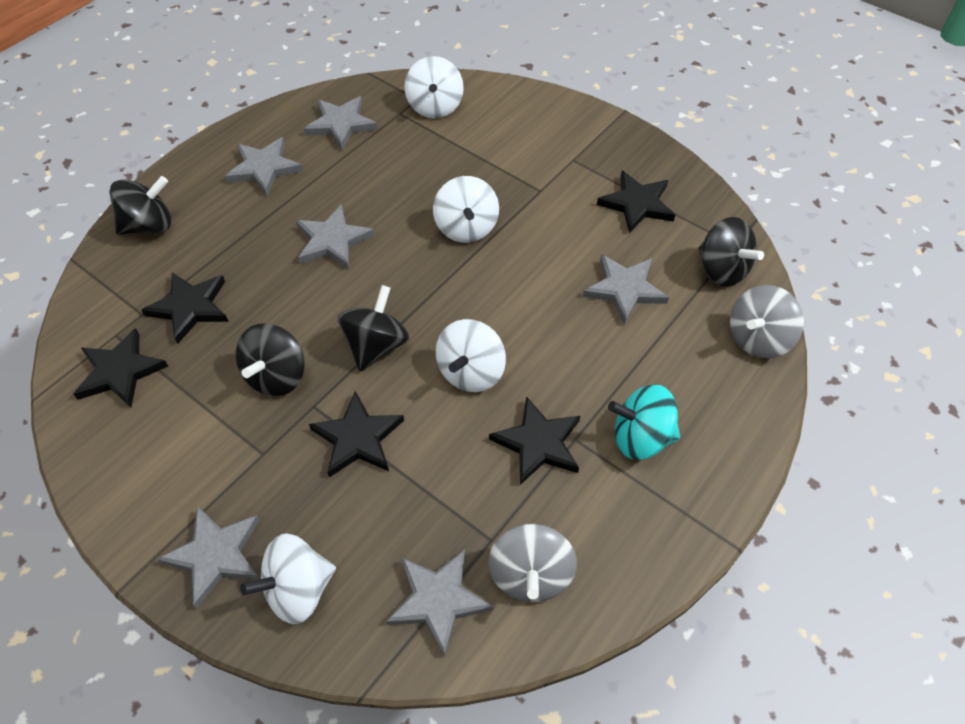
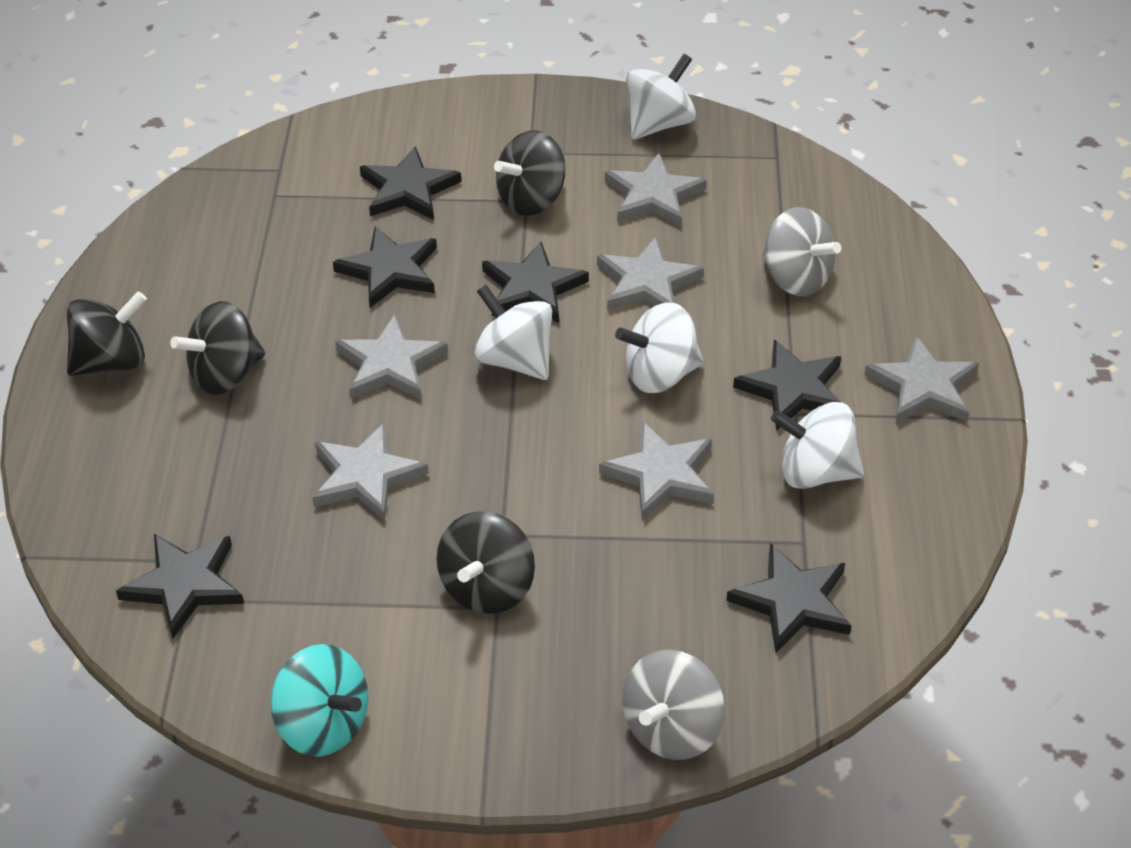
black star: [74,328,168,408] [141,272,229,344] [309,391,404,477] [489,396,580,485] [597,171,675,233] = 5 -> [116,534,244,638] [333,226,437,308] [360,146,461,220] [482,242,589,323] [726,543,851,653] [733,339,841,431] = 6

